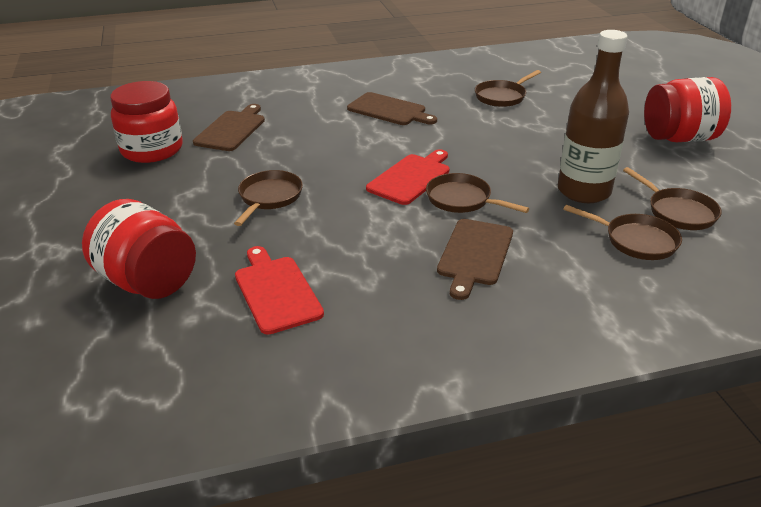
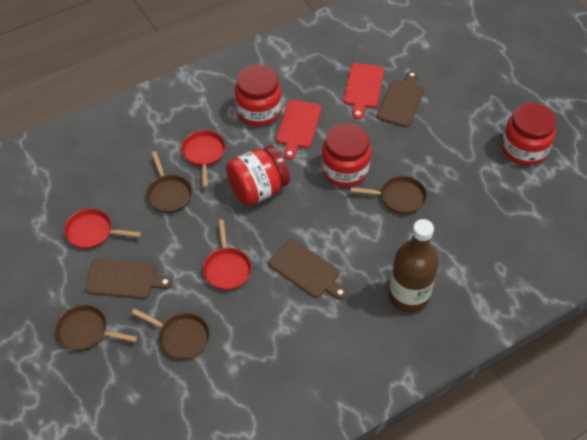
brown pan: [234,170,303,226] [426,173,530,213] [475,70,541,107] [563,205,682,260] [623,167,722,230] = 5 -> [56,305,137,351] [132,308,210,359] [146,151,192,213] [350,176,427,214] = 4
red jar: [82,199,196,299] [110,81,183,163] [644,77,731,142] = 3 -> [226,146,290,206] [235,65,282,126] [321,123,371,187] [502,103,556,166] = 4
red pan: none = 0 -> [64,209,141,249] [181,130,225,187] [203,220,251,290] = 3

